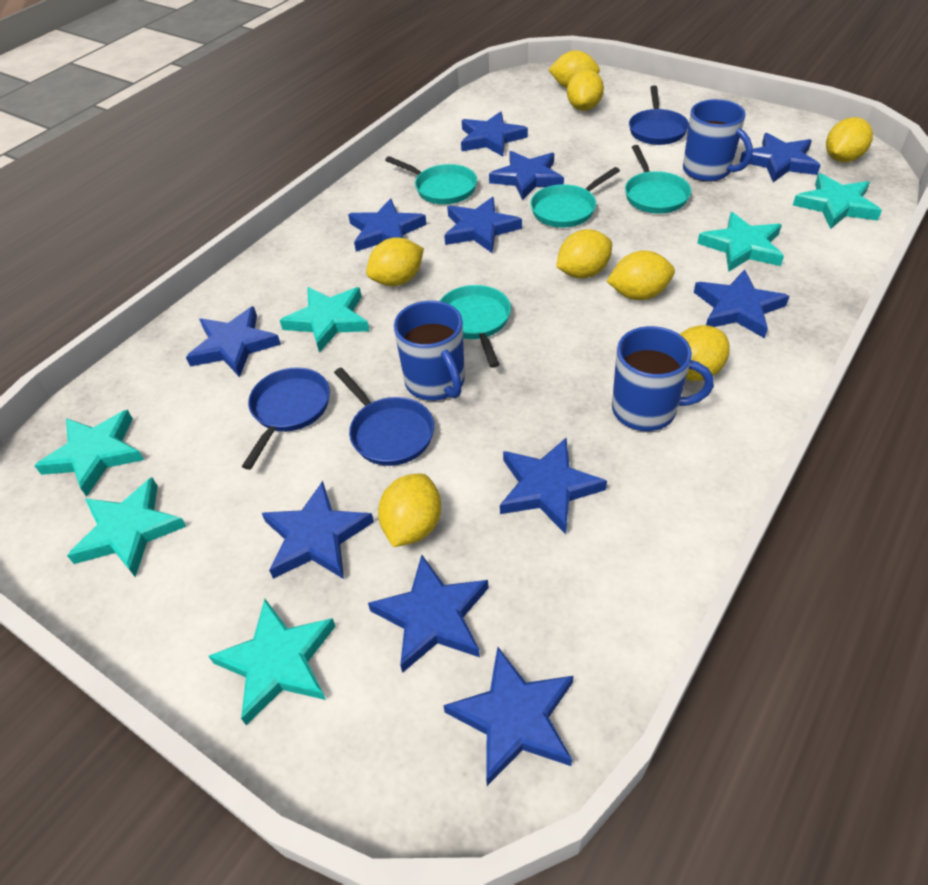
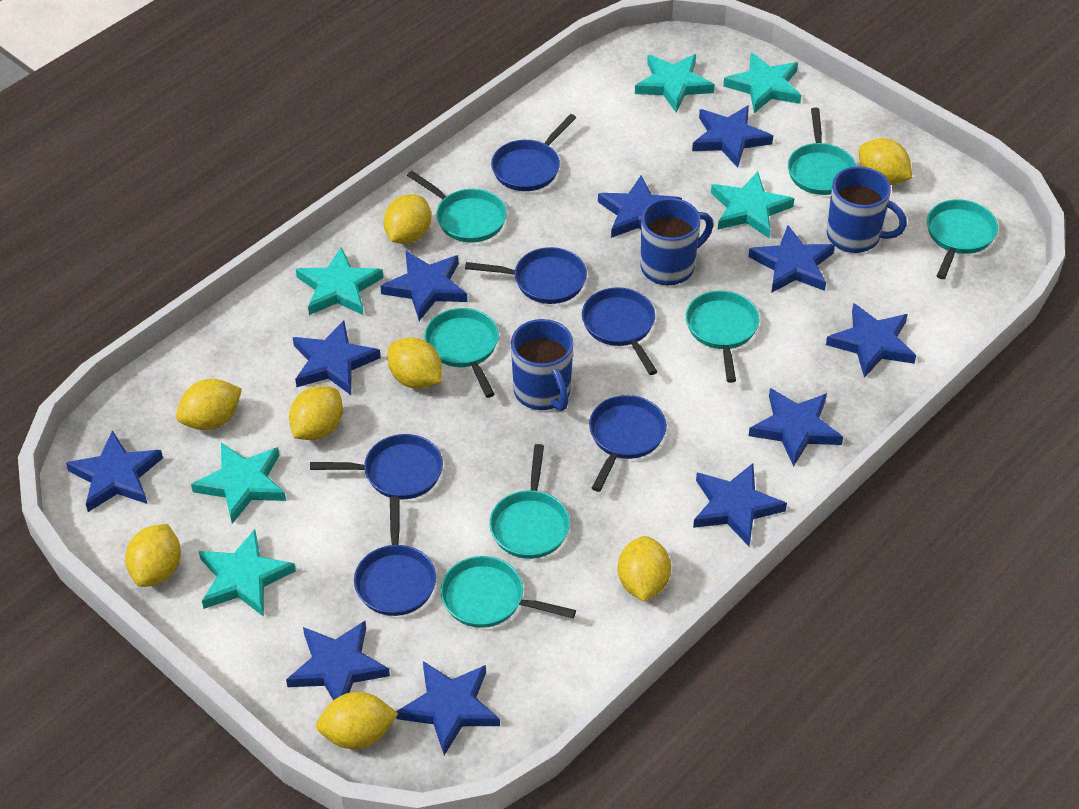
blue pan: [242,367,330,470] [334,367,434,466] [629,86,689,145] = 3 -> [310,434,443,499] [354,496,436,616] [465,247,587,304] [491,114,576,191] [582,287,658,375] [589,395,667,492] = 6
turquoise pan: [385,156,477,204] [440,285,511,368] [530,167,620,227] [625,145,691,214] = 4 -> [407,171,507,243] [424,308,499,398] [440,556,576,628] [489,444,570,559] [686,291,759,383] [788,107,856,195] [927,199,998,279] = 7

